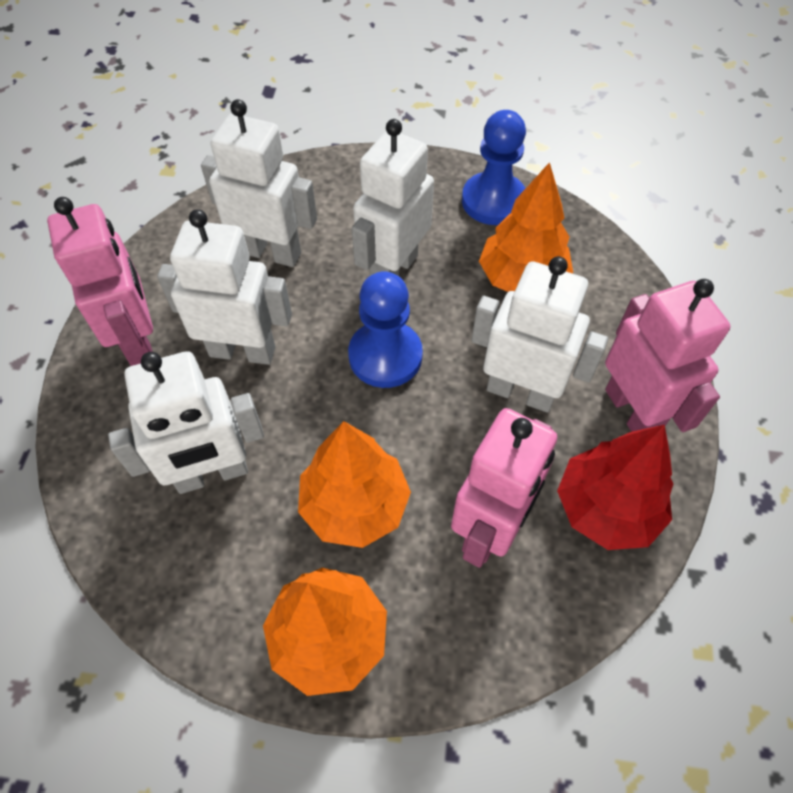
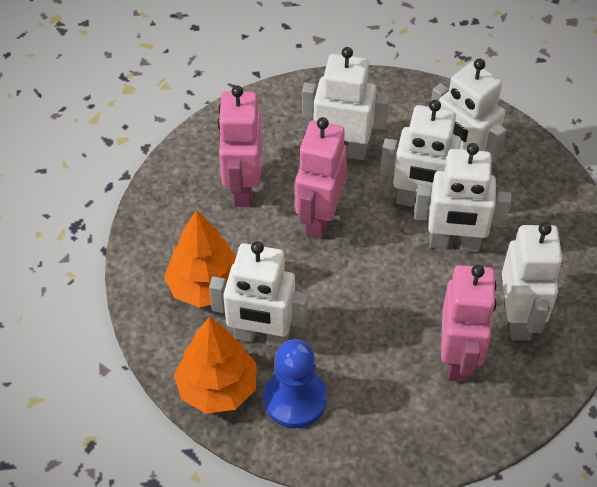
blue pawn: [348,271,423,388] [462,110,526,225] = 2 -> [264,339,327,428] = 1
orange tree: [263,568,387,696] [298,421,411,548] [479,162,573,292] = 3 -> [164,210,237,308] [174,317,257,414] = 2
red tree: [557,425,673,550] = 1 -> none = 0
white robot: [108,351,264,494] [157,209,292,365] [201,99,317,267] [352,119,434,276] [471,256,608,413] = 5 -> [209,241,308,347] [302,47,390,160] [380,100,461,209] [414,143,511,252] [431,59,507,162] [502,222,563,341] = 6

